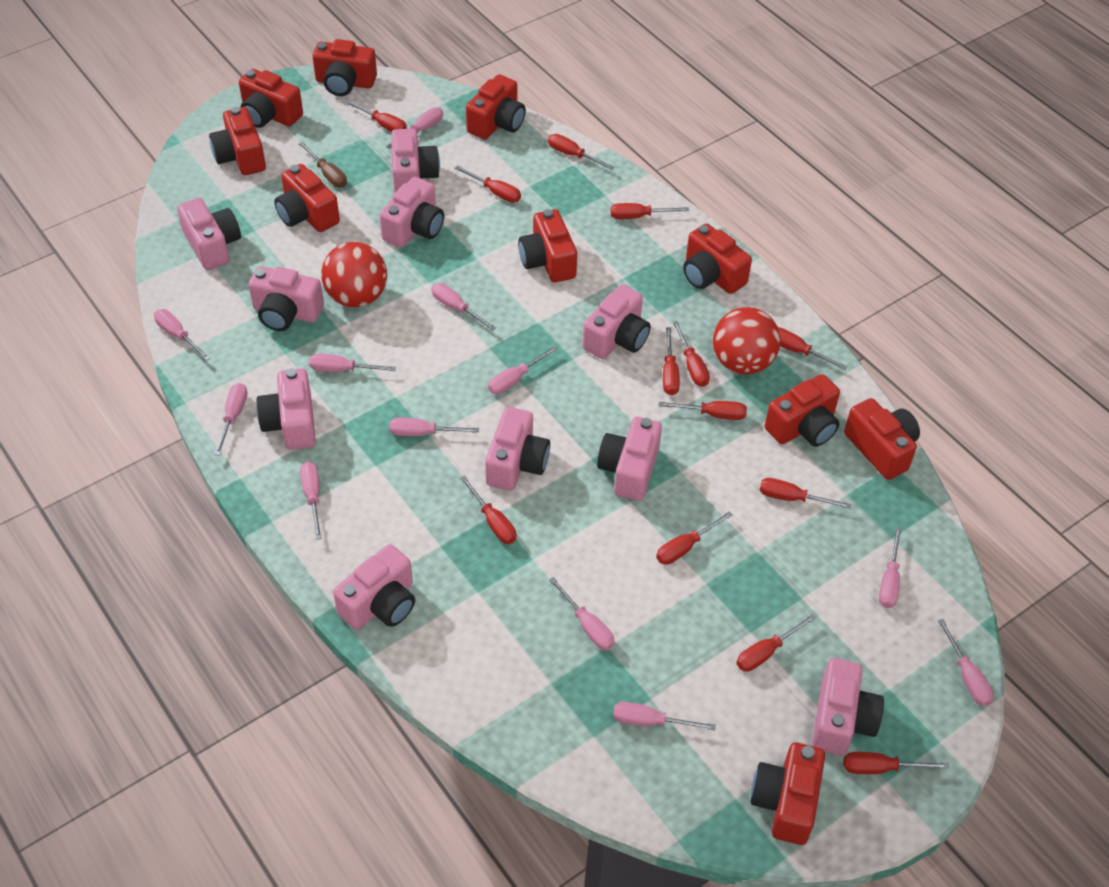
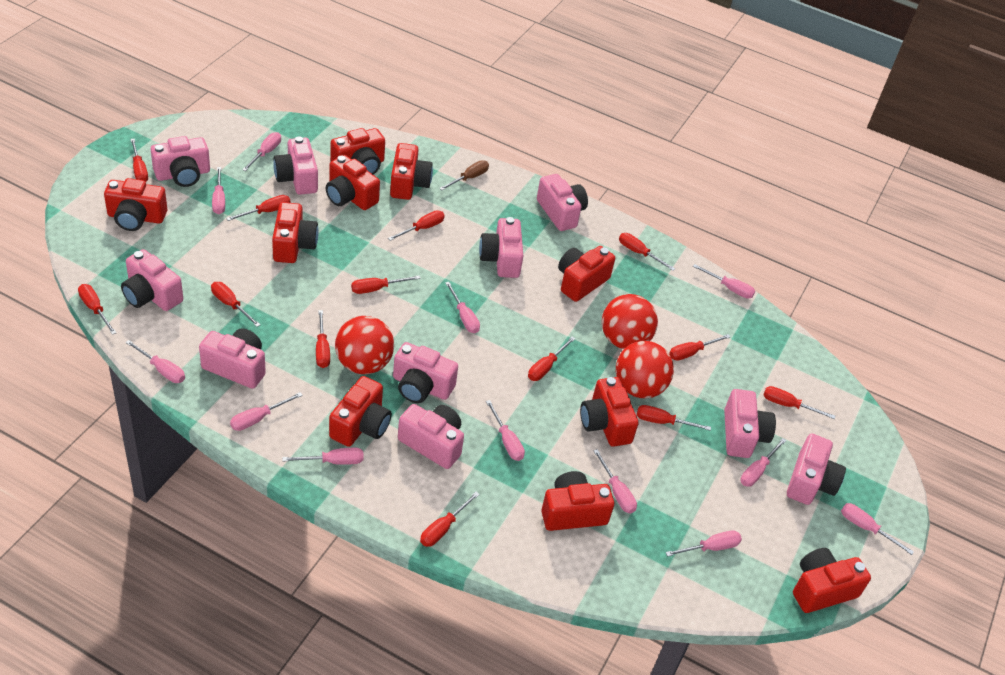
red ball: [321,242,387,307] [713,307,781,374] = 2 -> [335,316,394,374] [602,294,658,349] [616,341,674,398] = 3

